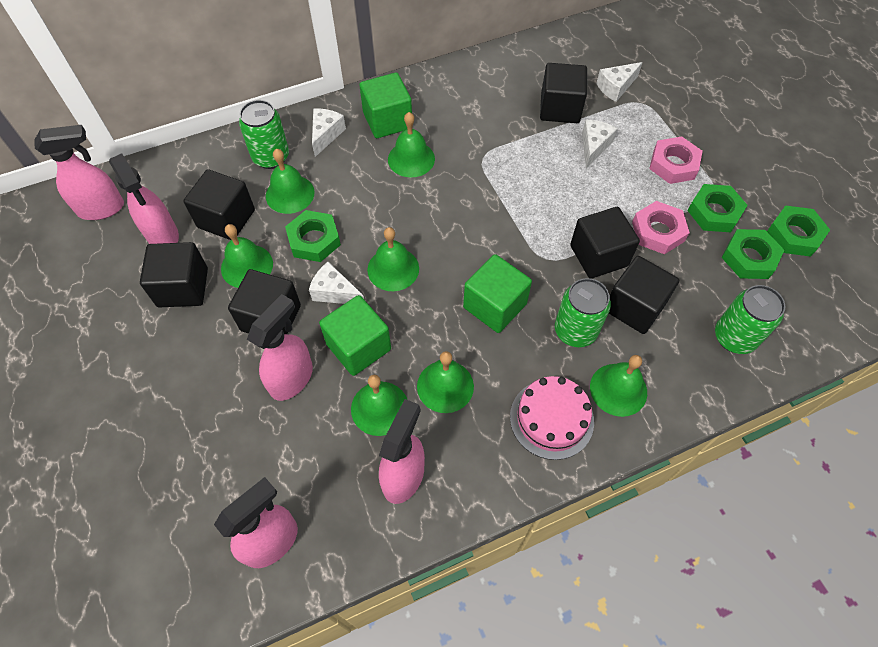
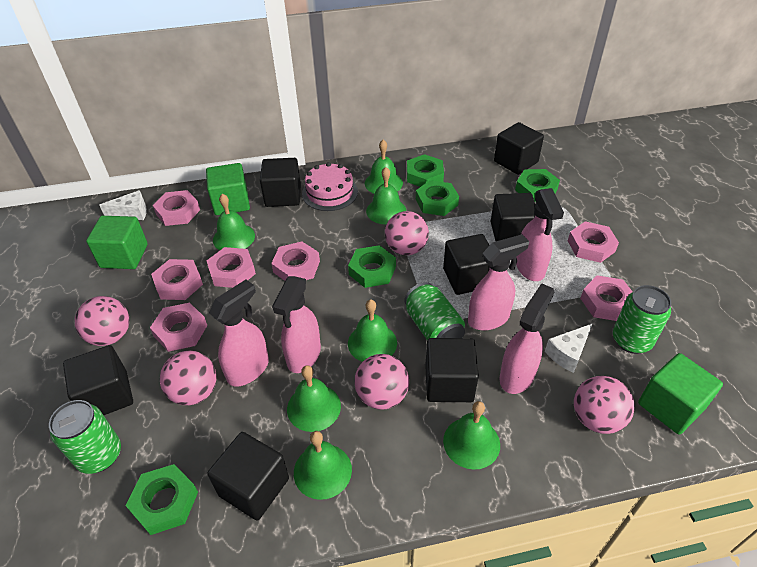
black cube: [140,242,208,307] [183,169,255,240] [228,269,301,334] [540,63,587,123] [570,207,640,279] [609,256,679,334] = 6 -> [63,345,133,415] [207,432,289,521] [260,158,301,207] [425,338,479,402] [443,234,490,295] [491,193,536,241] [494,122,544,175] = 7
green nut: [285,210,341,262] [688,184,748,232] [722,229,784,279] [767,205,830,257] = 4 -> [126,464,198,535] [348,245,396,288] [407,154,444,187] [416,180,459,216] [515,169,560,202] = 5
pink ball: none = 0 -> [75,296,130,346] [160,351,217,405] [354,354,409,410] [385,211,429,255] [574,376,634,434] = 5
pink nut: [632,201,690,254] [649,136,703,184] = 2 -> [150,303,207,352] [151,259,203,300] [153,190,200,226] [207,247,256,288] [271,242,320,281] [568,221,619,263] [580,275,633,321] = 7
white cheese: [309,262,364,304] [312,108,346,157] [582,120,618,169] [596,62,643,102] = 4 -> [99,190,147,220] [545,324,592,373] = 2

